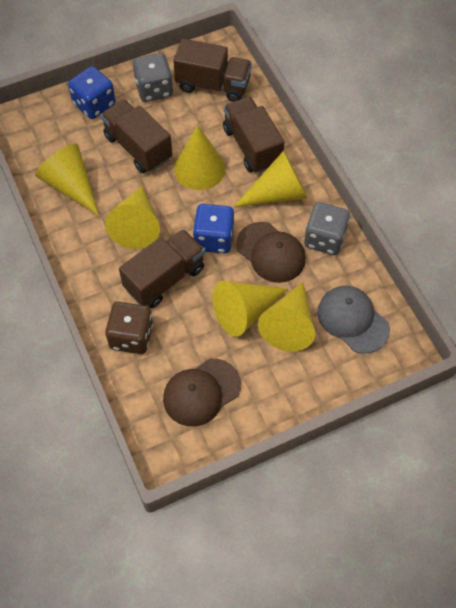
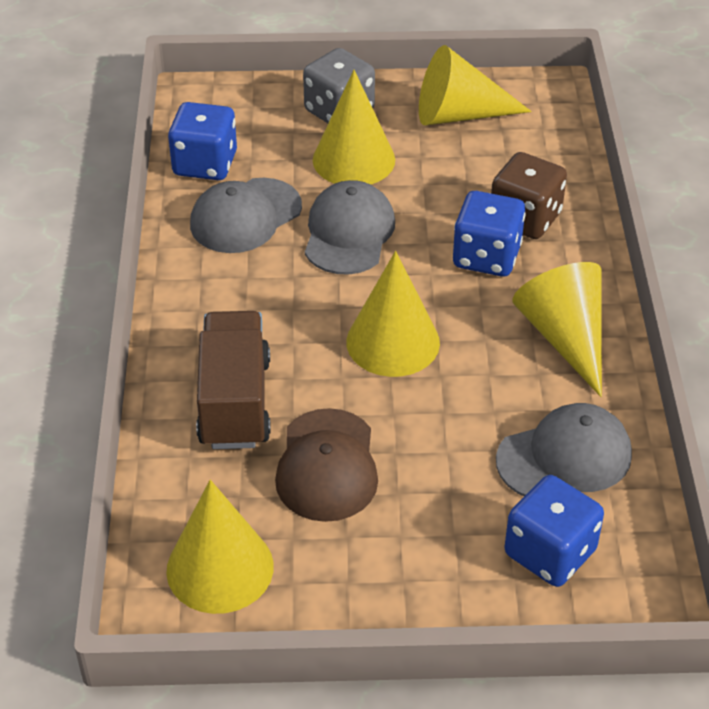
blue dice: [68,66,115,119] [193,204,234,254] = 2 -> [168,102,237,180] [453,191,525,277] [505,475,604,587] = 3
brown cap: [163,358,241,427] [236,222,306,283] = 2 -> [275,408,378,522] = 1
brown truck: [101,99,172,173] [119,229,205,308] [173,39,252,102] [223,96,285,174] = 4 -> [196,311,271,449] = 1
grey cap: [317,285,390,353] = 1 -> [190,178,302,253] [305,180,395,274] [496,403,632,496] = 3
grey dice: [133,53,173,102] [304,202,350,255] = 2 -> [303,48,375,123] = 1
yellow cone: [35,144,99,216] [105,186,160,249] [174,125,226,190] [212,281,288,337] [233,151,308,207] [258,282,315,352] = 6 -> [166,480,274,614] [313,70,395,184] [346,251,440,377] [419,45,532,125] [512,262,602,397] = 5

